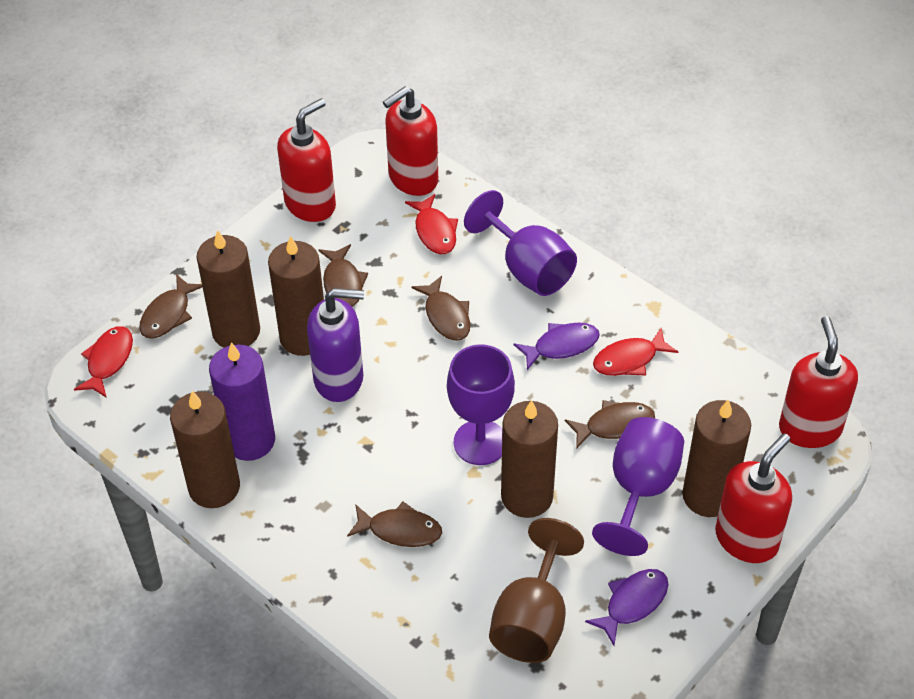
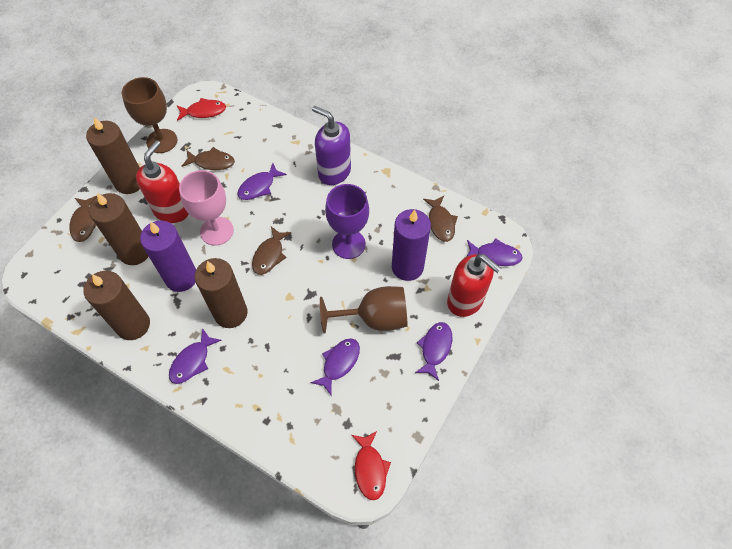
brown candle: [170,391,240,508] [196,230,260,348] [268,236,324,356] [501,400,558,518] [682,400,751,517] = 5 -> [83,271,150,340] [86,117,140,194] [89,193,149,265] [195,258,248,328] = 4
brown fish: [139,274,202,339] [318,244,368,307] [347,502,442,547] [411,276,471,341] [565,400,655,449] = 5 -> [70,196,97,242] [182,147,235,170] [252,226,291,275] [423,196,458,242] = 4
brown goblet: [489,518,584,663] = 1 -> [122,77,177,153] [320,286,407,333] = 2
pink goblet: none = 0 -> [179,170,234,246] = 1
purple candle: [209,342,275,461] = 1 -> [140,221,196,292] [392,209,431,281] = 2
purple fish: [513,323,600,370] [585,569,668,646] = 2 -> [169,328,222,384] [237,163,287,200] [310,338,360,396] [415,322,452,381] [466,238,522,266] = 5
purple goblet: [447,344,515,465] [464,190,577,296] [592,417,684,556] = 3 -> [325,184,369,259] = 1
red fish: [74,326,133,398] [405,194,458,254] [593,328,678,376] = 3 -> [177,98,226,121] [352,431,391,500] = 2
red soap dispenser: [277,98,336,222] [383,86,438,196] [715,433,792,563] [779,316,858,448] = 4 -> [136,140,189,223] [447,254,501,317] = 2

